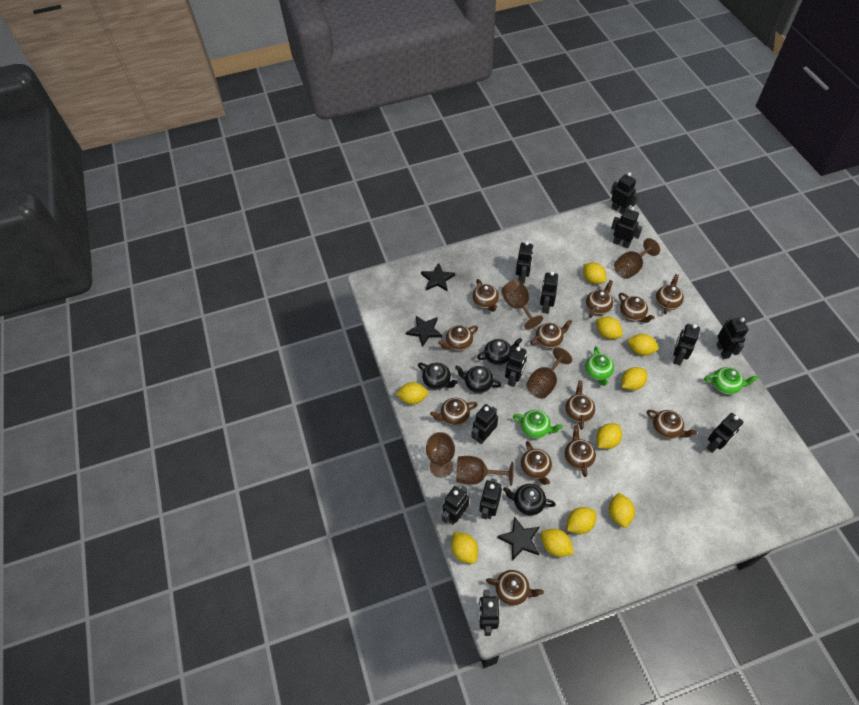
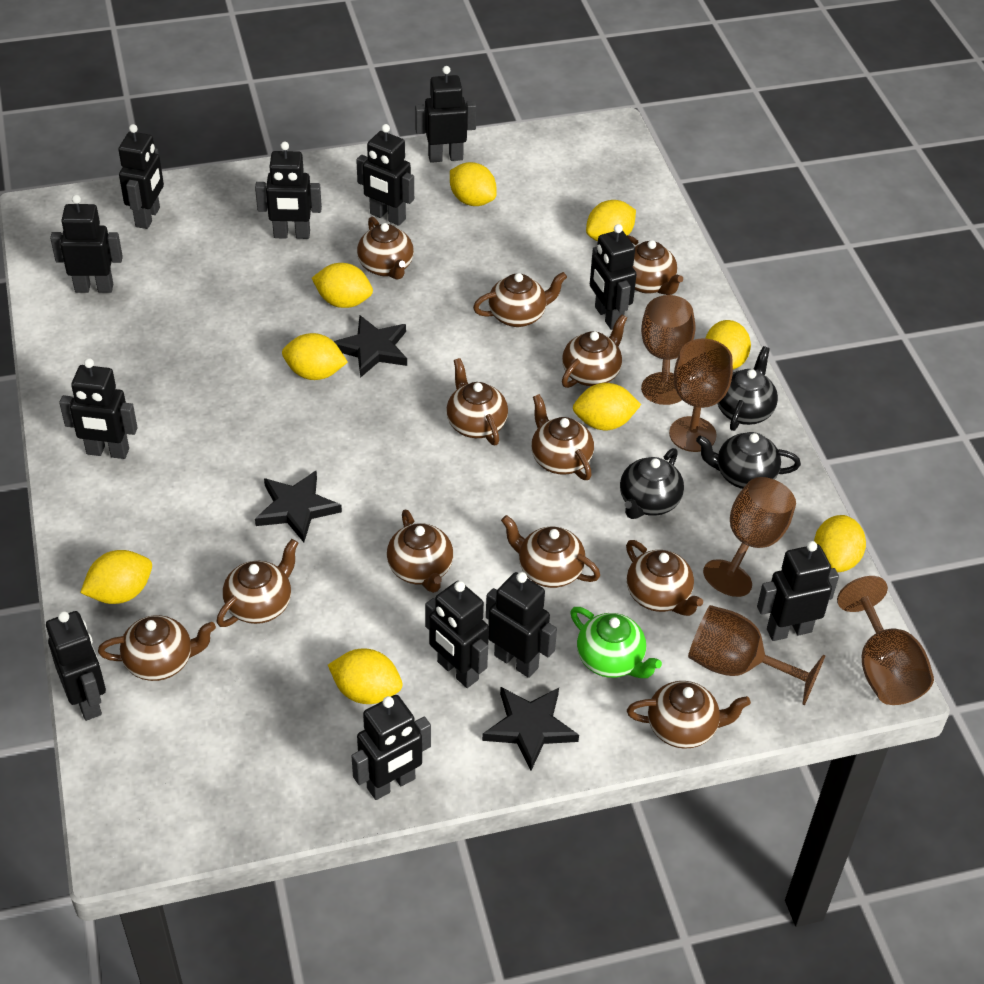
black teapot: [418,363,458,390] [455,366,501,393] [477,338,522,365] [503,484,556,516] = 4 -> [620,448,684,519] [696,432,801,489] [717,346,778,431] = 3
green teapot: [513,410,563,439] [585,346,614,386] [704,367,758,395] = 3 -> [570,607,662,678] = 1
yellow lemon: [396,382,428,405] [451,532,478,564] [541,529,574,557] [566,507,596,534] [583,262,606,284] [596,317,623,339] [596,423,622,449] [609,492,635,528] [622,367,647,391] [627,334,659,356] = 10 -> [80,550,152,604] [282,333,348,380] [312,263,373,308] [328,648,403,704] [450,162,497,206] [573,383,641,430] [586,200,636,242] [705,320,751,370] [814,515,866,572] = 9

